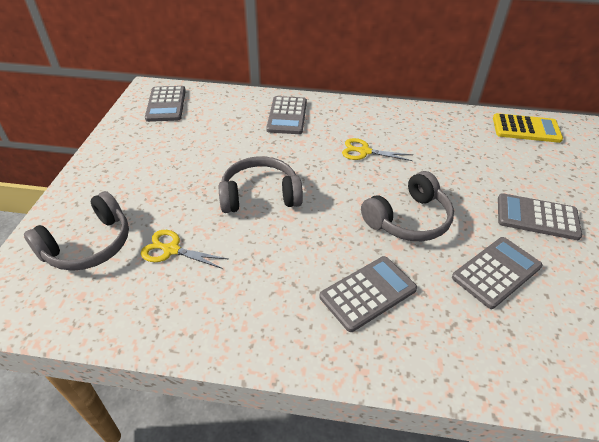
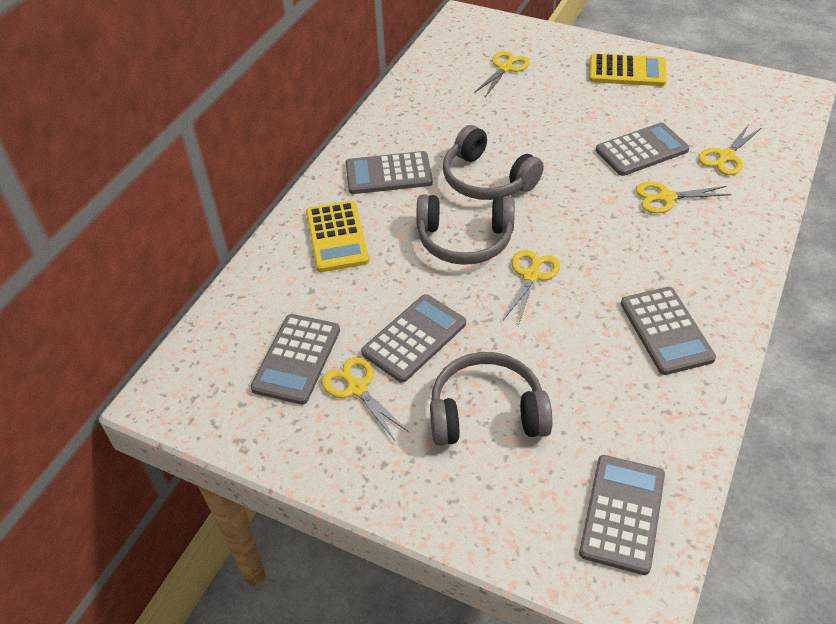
grey calculator: [145,86,186,122] [266,96,307,134] [320,256,417,332] [452,237,542,309] [498,193,582,240] = 5 -> [251,314,340,405] [346,151,433,194] [361,294,466,383] [579,455,665,575] [596,122,690,176] [621,287,716,375] = 6
yellow calculator: [493,113,563,143] = 1 -> [306,201,369,272] [589,53,667,86] = 2
yellow scissors: [141,230,228,269] [342,138,413,161] = 2 -> [321,357,410,441] [474,51,530,97] [503,250,560,326] [636,182,732,213] [698,124,761,175] = 5

